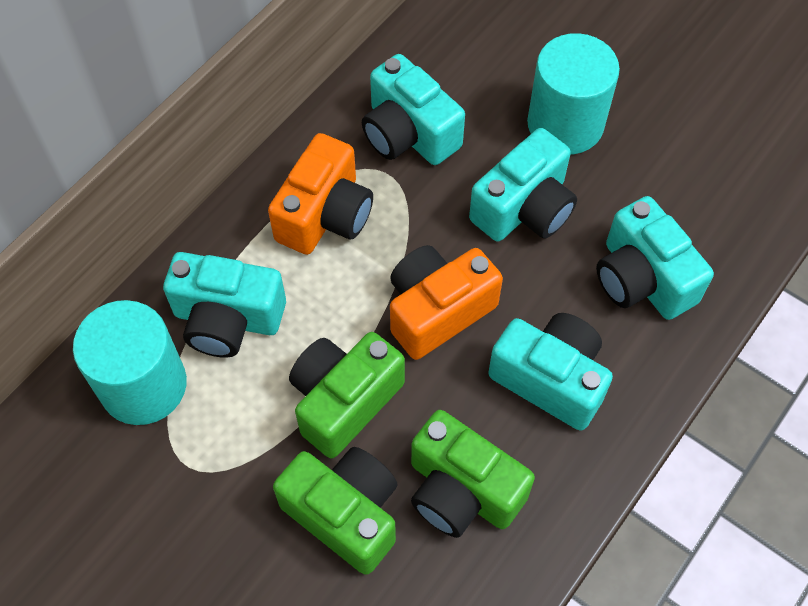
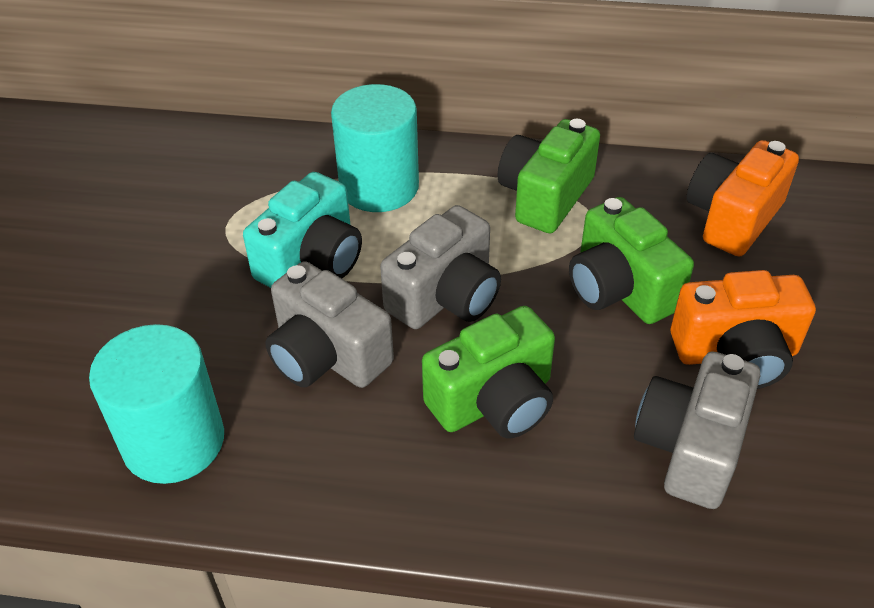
grey camera: none = 0 -> [265,261,394,388] [380,205,501,329] [634,351,760,509] = 3
turquoise camera: [163,252,286,358] [362,54,465,165] [469,128,577,241] [488,313,613,431] [596,196,714,320] = 5 -> [243,172,362,288] = 1

